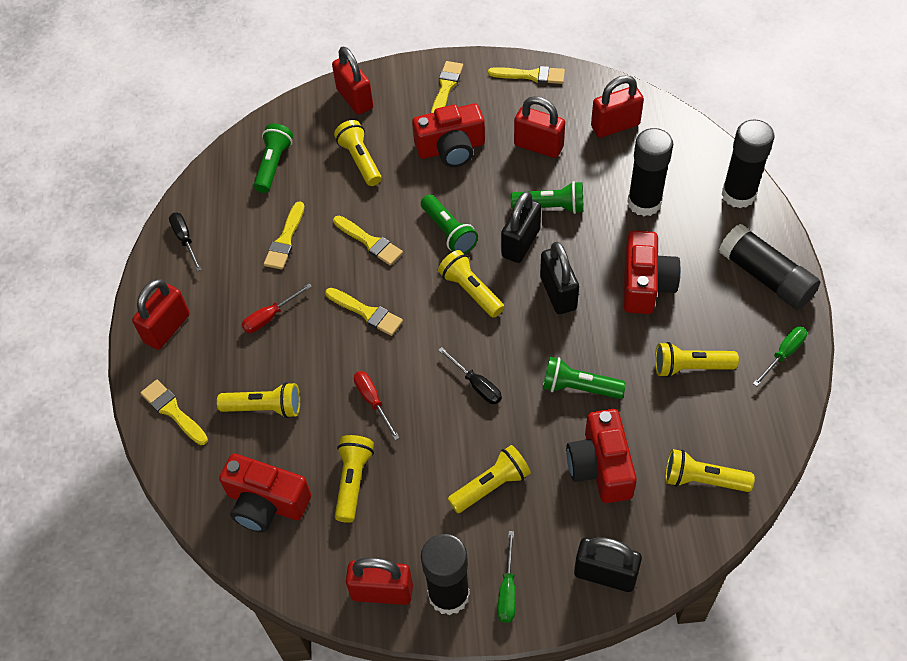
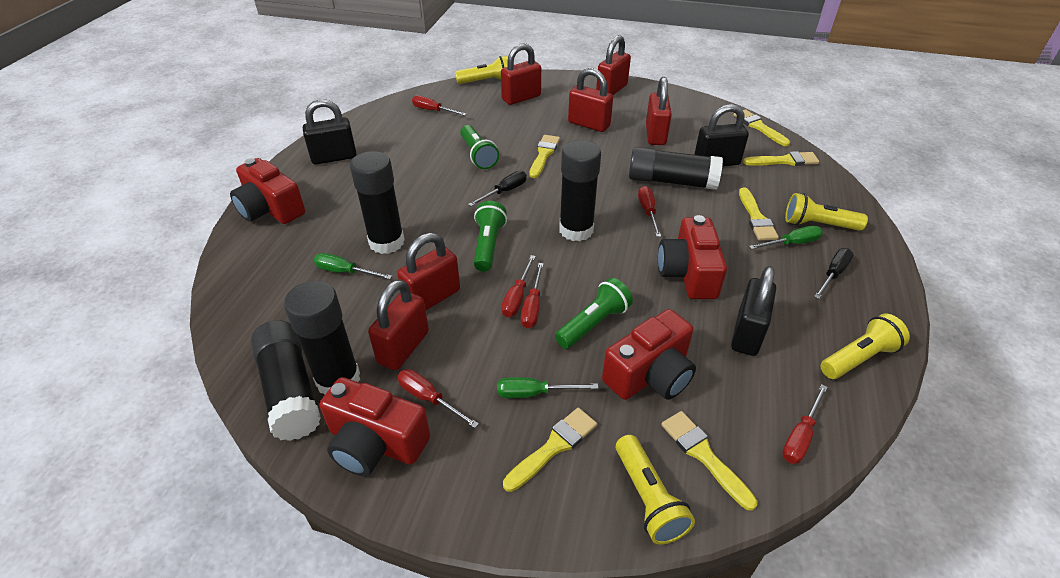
black glue stick: [421,534,470,615] [627,128,673,216] [719,224,820,309] [722,120,774,208] = 4 -> [251,320,321,441] [284,281,360,394] [350,151,405,254] [559,140,601,241] [629,147,723,190] = 5
green flashlight: [254,123,293,193] [421,195,478,254] [511,181,583,214] [543,357,626,399] = 4 -> [460,125,499,169] [474,201,507,272] [555,278,633,349] = 3
green screwdriver: [498,531,516,623] [753,327,807,386] = 2 -> [314,253,392,279] [497,377,598,398] [749,226,823,249] = 3
red padlock: [132,279,190,350] [332,46,373,115] [346,558,413,605] [514,96,565,158] [591,75,644,138] = 5 -> [368,279,429,370] [397,233,460,310] [501,43,541,105] [568,68,613,132] [596,35,631,95] [646,77,672,145] = 6
red screwdriver: [242,284,312,333] [354,371,400,440] = 2 -> [397,369,479,428] [412,95,466,116] [501,255,536,317] [521,263,544,328] [638,186,661,237] [782,384,828,464] = 6
yellow flashlight: [217,382,300,418] [334,120,382,186] [335,435,374,523] [438,250,504,318] [448,445,531,513] [655,342,739,378] [665,449,755,492] = 7 -> [455,56,508,84] [616,435,695,545] [785,193,868,231] [821,314,910,379] = 4

